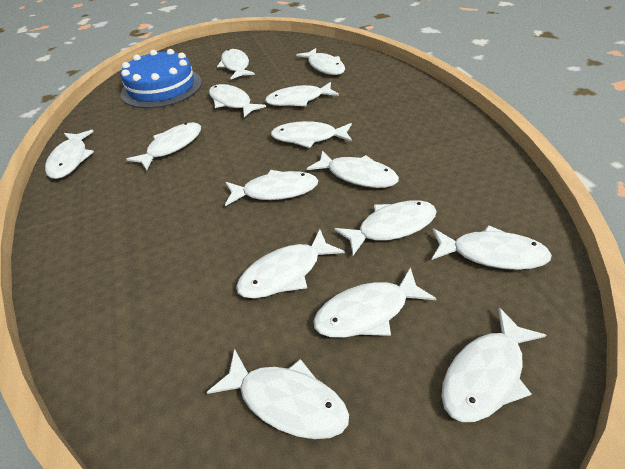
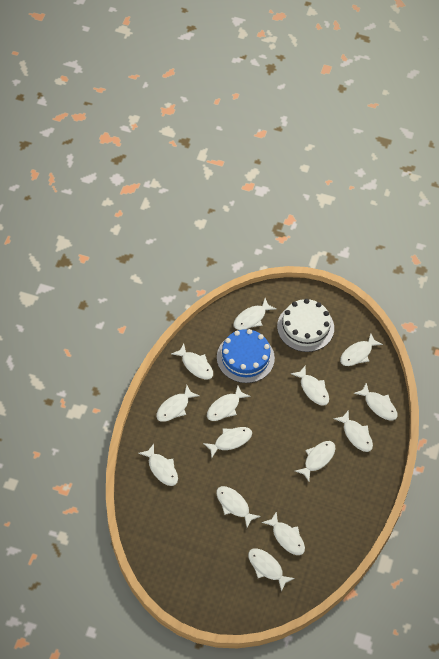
white cake: none = 0 -> [277,299,334,352] = 1
white fish: [45,130,94,179] [126,122,201,170] [206,349,349,439] [209,84,266,118] [217,49,255,79] [225,170,319,206] [236,230,345,298] [265,82,339,106] [271,121,352,148] [296,48,345,75] [307,150,399,188] [313,267,436,338] [334,200,437,255] [432,225,552,270] [441,307,546,422] = 15 -> [138,444,178,486] [156,385,200,422] [171,343,213,379] [203,427,252,458] [207,385,250,421] [216,486,261,528] [233,298,276,330] [248,549,295,592] [262,511,305,555] [291,366,329,406] [295,441,336,481] [333,410,373,452] [340,334,383,366] [354,382,398,420] = 14

